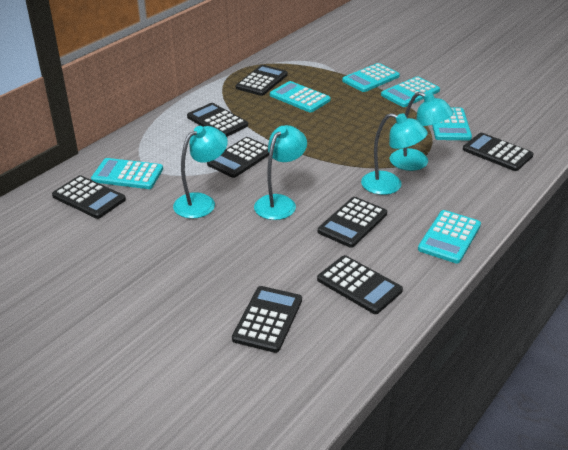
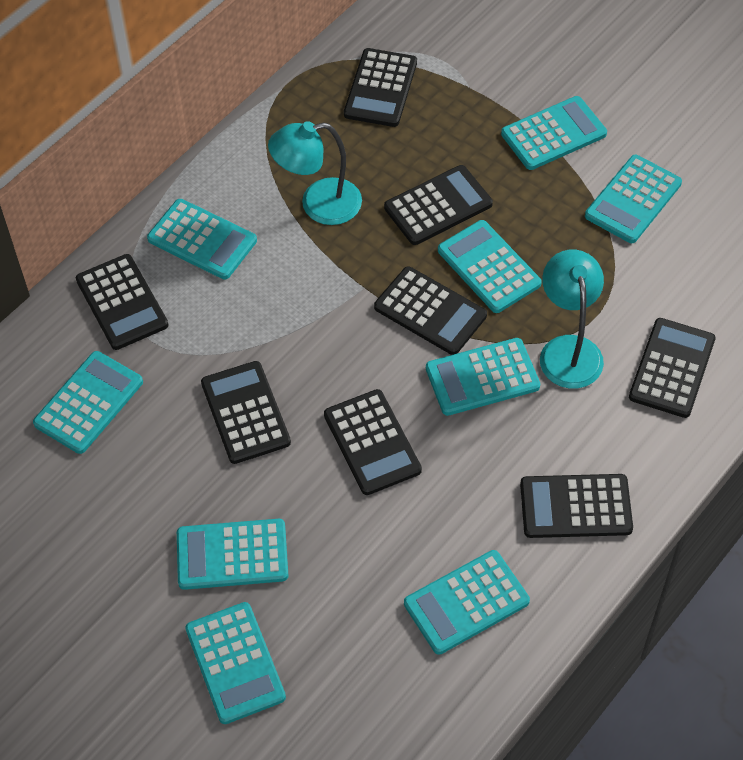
turquoise calculator: [91,158,163,189] [270,81,331,112] [342,63,400,92] [381,76,440,107] [418,210,481,264] [432,107,472,140] = 6 -> [33,351,143,454] [147,199,257,279] [177,519,288,590] [185,602,286,724] [404,550,530,655] [426,338,540,416] [438,220,542,313] [501,96,607,170] [585,155,682,243] = 9
turquoise lamp: [173,126,228,219] [254,125,307,220] [361,113,428,195] [389,92,454,171] = 4 -> [268,121,362,225] [540,250,604,389] = 2

